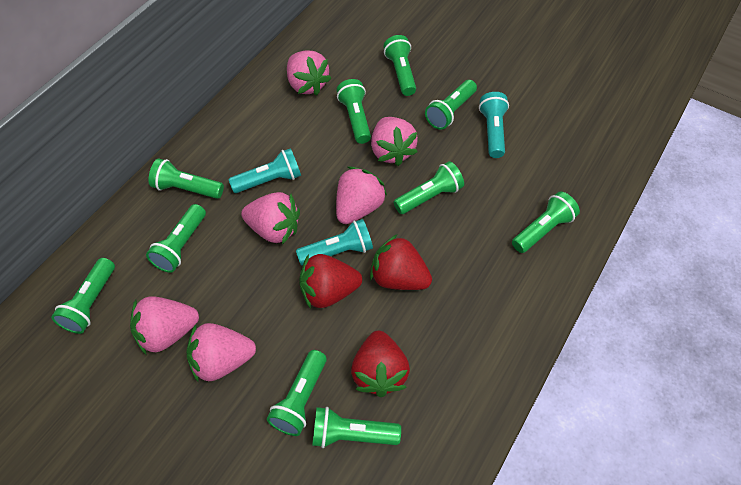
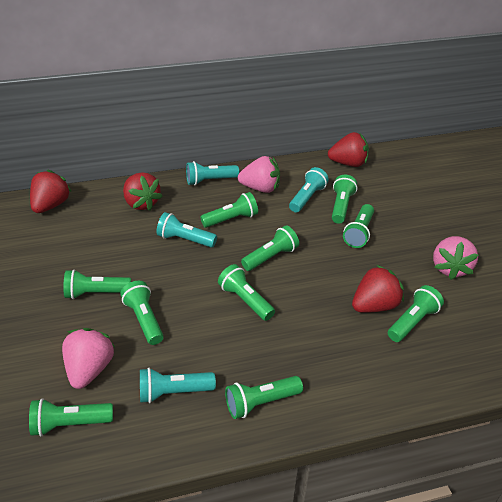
pink strawberry: [130,296,199,354] [186,323,256,383] [241,192,300,244] [287,50,332,95] [336,167,387,224] [371,117,418,166] = 6 -> [62,328,115,389] [238,156,280,193] [433,236,479,280] = 3
red strawberry: [299,254,362,309] [351,331,410,397] [370,234,432,290] = 3 -> [30,169,72,213] [123,172,163,211] [328,132,369,167] [352,265,404,313] = 4
turquoise flashlight: [229,148,301,193] [296,219,373,266] [479,92,509,158] = 3 -> [140,368,216,403] [156,212,217,248] [186,161,239,185] [289,167,329,212] = 4

